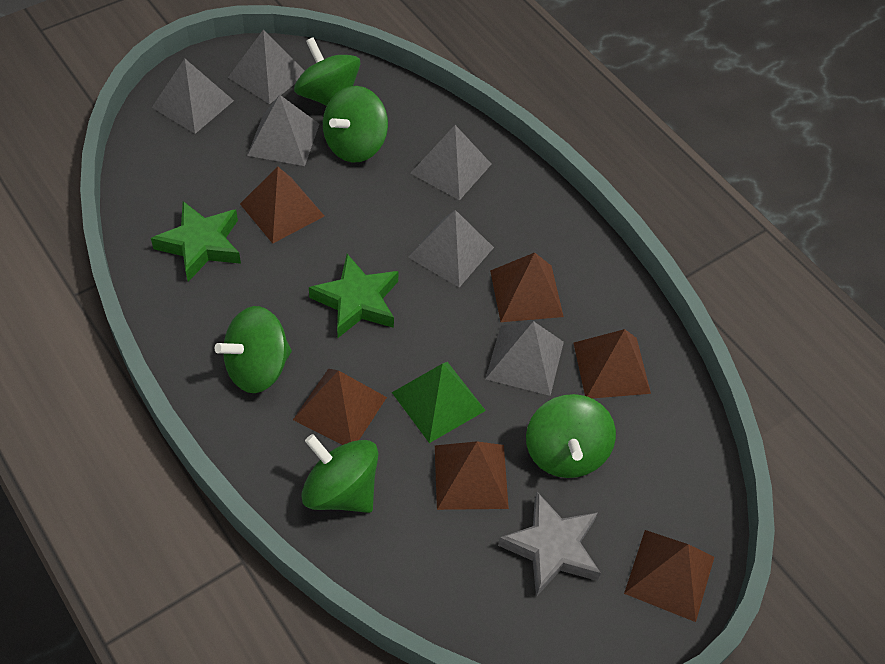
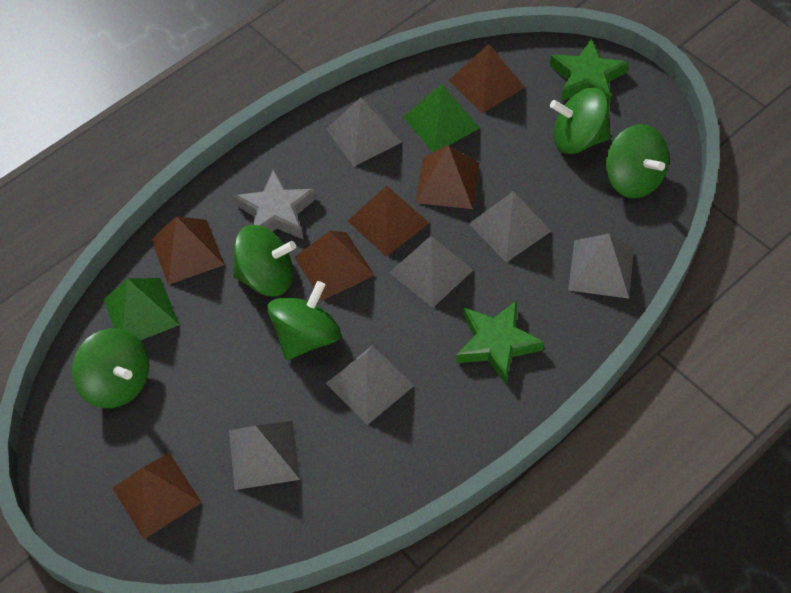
green pyramid: [392,362,486,443] = 1 -> [104,278,180,340] [403,84,480,152] = 2

